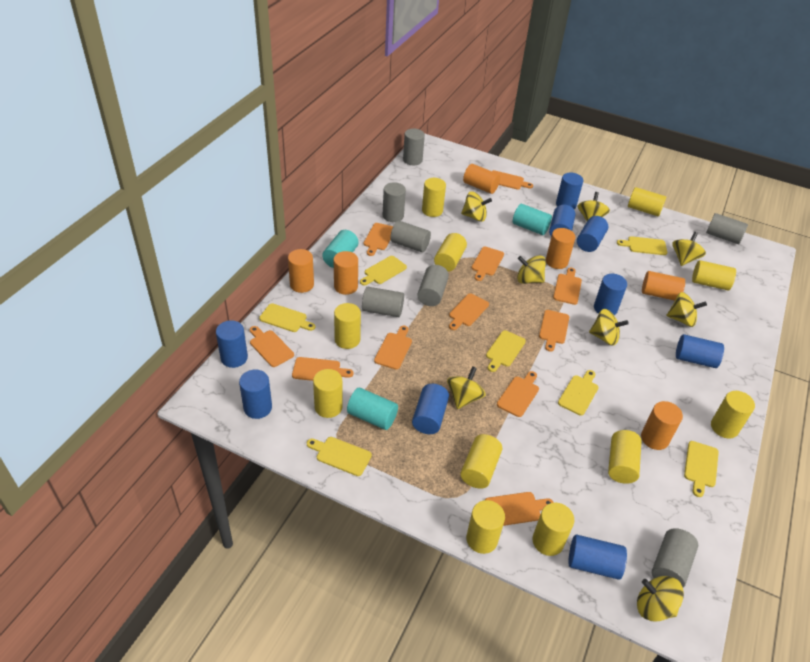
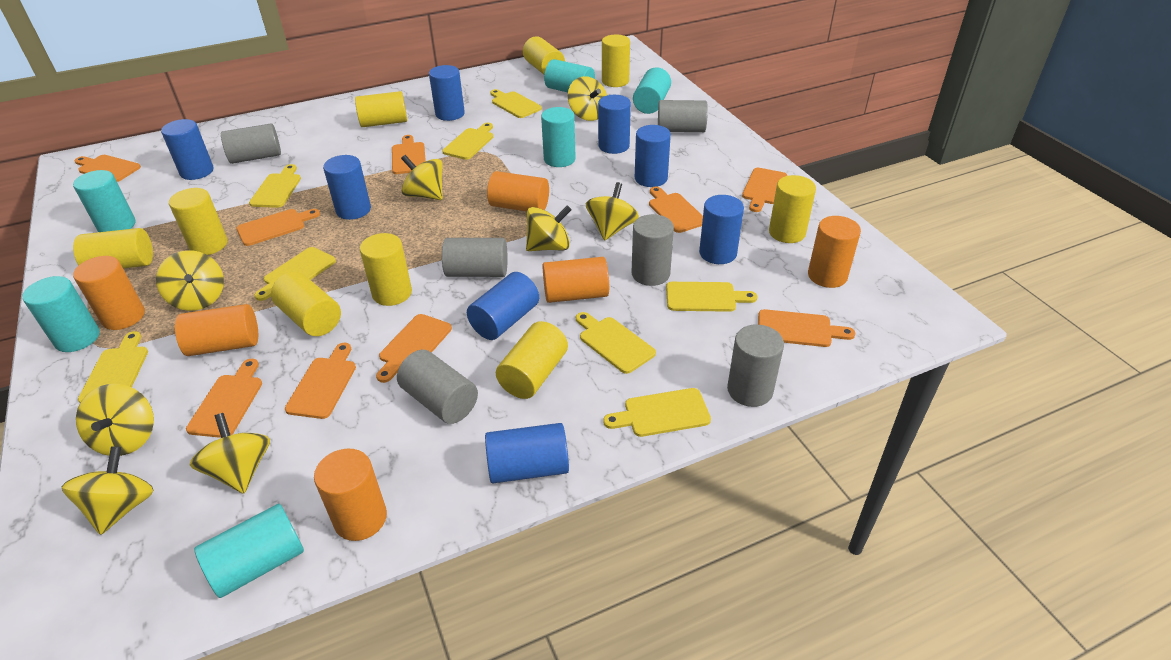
blue cylinder: [216,320,248,368] [239,370,272,419] [412,384,449,434] [549,205,575,236] [556,173,583,209] [568,534,627,580] [577,216,608,252] [594,274,627,315] [676,334,724,368] = 9 -> [161,119,214,180] [323,155,371,220] [429,65,465,121] [467,272,539,340] [485,423,569,483] [598,95,631,154] [635,125,671,187] [699,195,744,264] = 8
grey cylinder: [362,287,404,317] [383,182,406,222] [390,221,431,252] [403,129,425,165] [417,265,449,306] [652,528,698,588] [706,213,748,244] = 7 -> [221,123,281,164] [397,350,478,424] [442,238,508,277] [632,214,674,286] [658,100,708,132] [727,325,784,407] = 6
orange cutting board: [250,326,294,367] [292,357,354,381] [364,223,393,256] [374,326,412,370] [449,293,489,330] [472,247,504,281] [485,492,554,526] [492,170,533,190] [497,371,539,417] [539,310,569,352] [553,267,582,305] = 11 -> [75,155,141,182] [186,359,262,438] [236,209,320,246] [285,343,356,419] [376,314,452,383] [392,135,426,174] [649,186,703,233] [742,168,787,212] [758,309,855,347] = 9
turquoise cylinder: [322,230,359,268] [347,388,398,430] [512,204,552,235] = 3 -> [22,276,100,352] [73,170,136,232] [194,504,304,598] [541,107,576,167] [544,59,595,93] [633,67,671,114] = 6
yellow cutting board: [259,303,315,332] [307,437,372,476] [360,256,407,286] [486,330,526,372] [558,370,599,416] [617,236,667,255] [684,441,719,497] = 7 -> [78,331,148,403] [249,164,301,208] [255,247,336,301] [442,123,493,160] [490,89,542,118] [576,312,656,374] [603,388,711,437] [666,282,757,312] = 8
yellow cylinder: [313,369,343,418] [334,303,361,349] [422,178,446,217] [434,233,467,272] [460,434,502,489] [466,500,505,554] [533,503,574,556] [608,430,642,484] [628,187,666,216] [692,260,736,290] [711,391,755,439] = 11 -> [73,228,153,269] [169,188,228,255] [271,272,341,336] [355,91,407,127] [360,233,412,306] [496,321,568,399] [523,36,565,74] [602,35,630,87] [769,175,816,243] = 9

